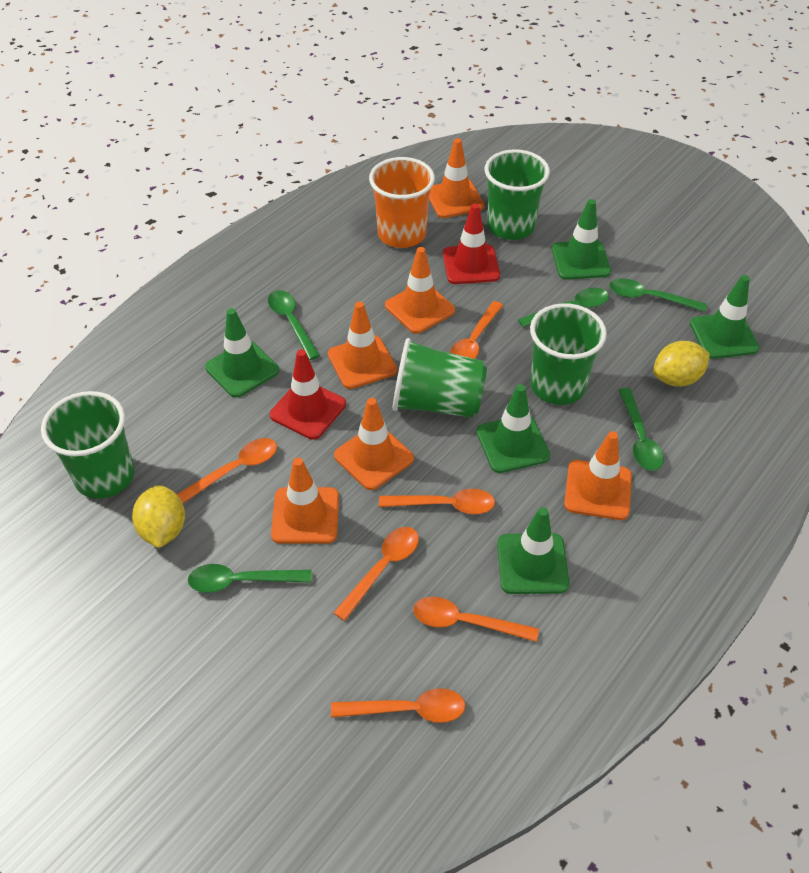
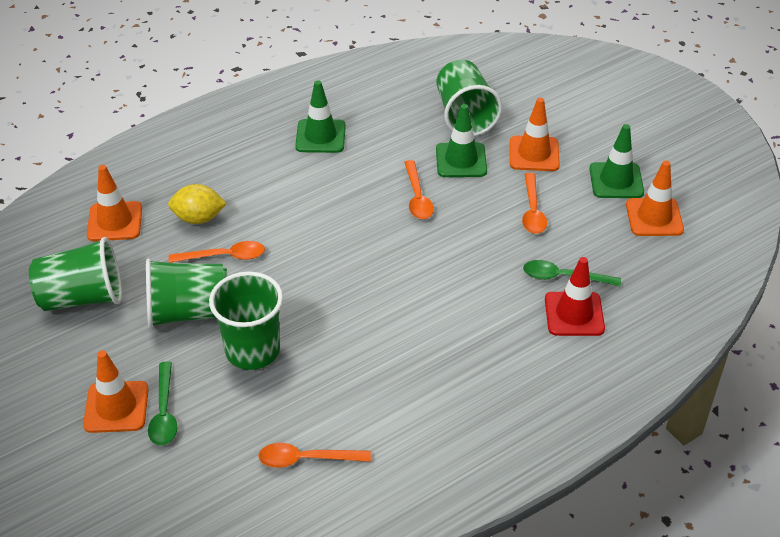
green spoon: [188,564,311,593] [268,290,320,360] [518,288,609,327] [609,278,707,312] [619,388,664,471] = 5 -> [148,361,178,446] [523,260,621,286] = 2
green traffic cone: [205,308,279,398] [476,384,550,473] [497,507,569,594] [552,199,611,280] [690,275,759,359] = 5 -> [295,80,346,153] [436,104,487,177] [589,124,644,198] = 3
orange cup: [369,157,435,248] = 1 -> none = 0
orange spoon: [177,438,277,503] [331,688,465,723] [334,527,419,621] [379,489,495,514] [413,597,539,642] [450,301,503,359] = 6 -> [169,241,265,263] [258,443,371,468] [404,160,434,219] [522,173,547,234] = 4
orange traffic cone: [271,458,339,544] [328,301,397,389] [334,398,414,490] [385,247,455,334] [429,138,484,218] [564,431,632,520] = 6 -> [83,350,149,433] [87,165,142,241] [510,98,560,171] [626,161,684,236] = 4
red traffic cone: [270,349,346,440] [443,203,500,284] = 2 -> [545,257,605,336] = 1
yellow lemon: [132,485,185,548] [653,341,710,387] = 2 -> [168,184,227,224] = 1

